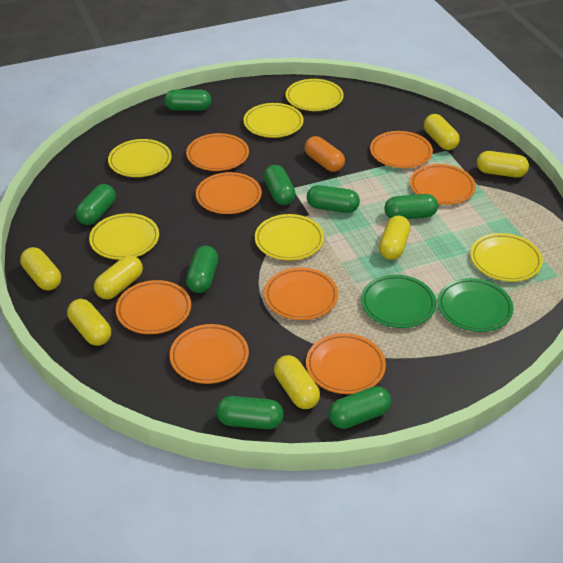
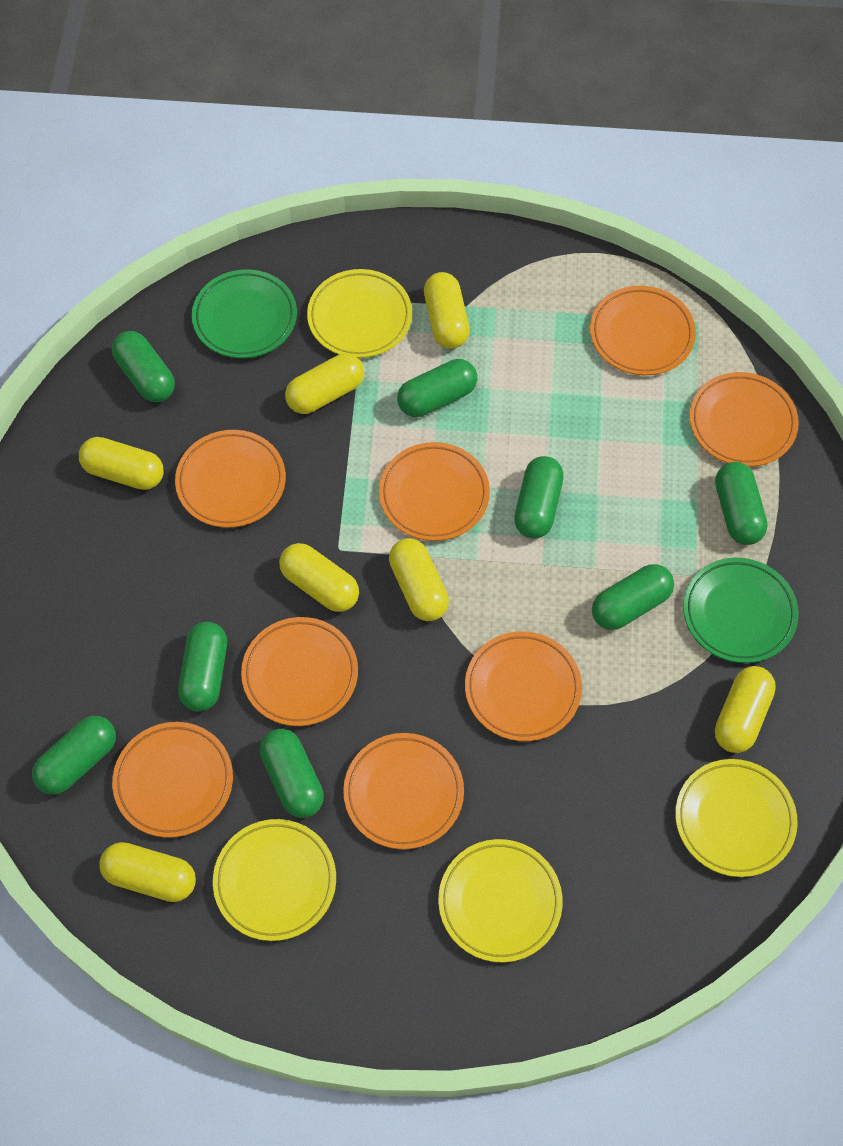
orange capsule: [305,136,345,172] = 1 -> none = 0
yellow plate: [89,213,159,260] [108,139,172,177] [243,103,304,138] [255,214,324,261] [286,79,344,111] [470,233,543,282] = 6 -> [213,819,336,941] [307,269,412,358] [438,839,563,962] [675,759,798,877] = 4

